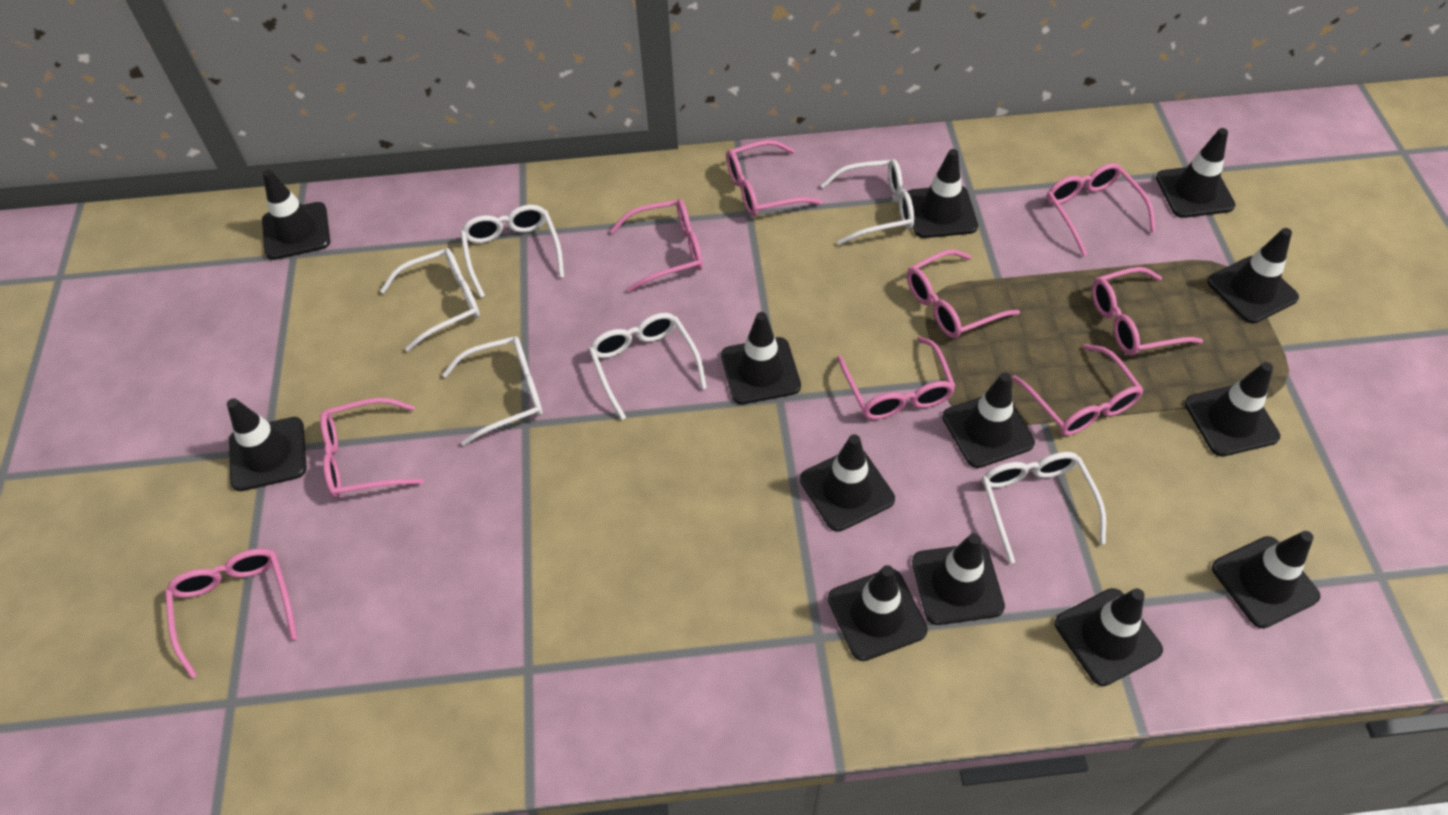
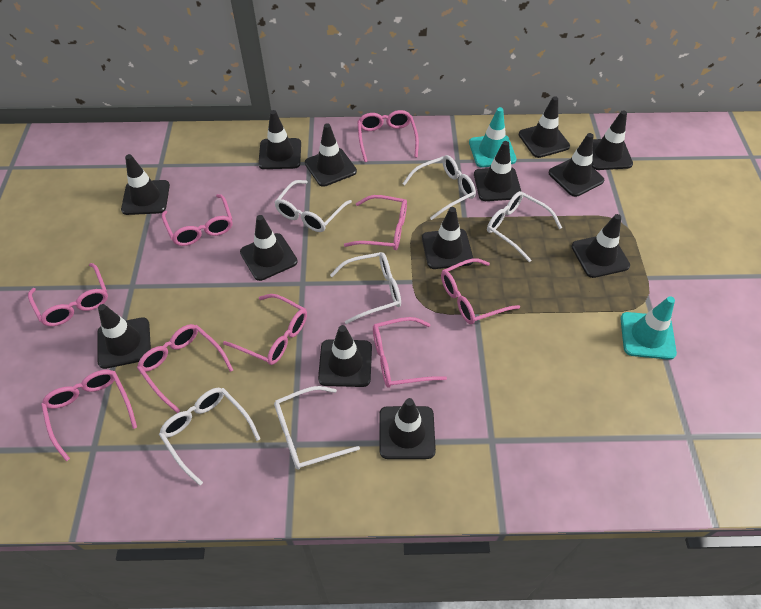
turquoise traffic cone: none = 0 -> [469,107,517,168] [620,297,677,360] = 2

